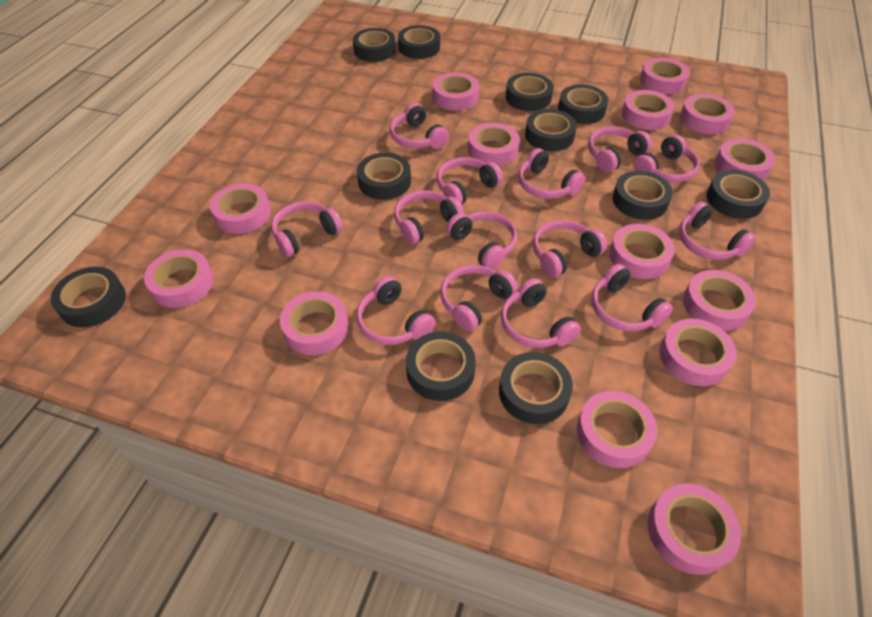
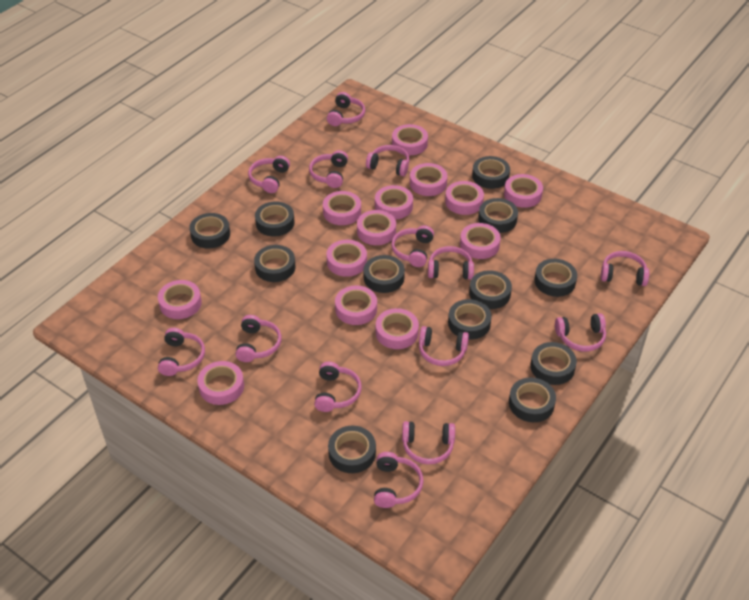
black tape: [51,267,126,327] [353,28,396,62] [357,153,411,200] [398,25,440,59] [406,332,476,401] [499,352,573,424] [506,73,553,111] [525,109,577,151] [558,85,608,124] [612,171,673,220] [707,170,770,219] = 11 -> [189,213,230,249] [254,245,296,282] [255,201,295,236] [328,426,376,473] [364,255,405,293] [448,299,492,340] [469,270,512,309] [472,156,510,189] [478,198,518,233] [509,377,556,422] [530,342,577,385] [535,259,577,297] = 12
pink tape: [144,249,214,308] [210,183,271,234] [280,291,349,355] [433,72,479,111] [468,123,520,166] [577,391,657,468] [609,224,675,279] [622,90,674,130] [640,58,690,94] [648,483,741,575] [659,319,736,386] [680,93,735,134] [683,270,756,331] [715,138,775,180] = 14 -> [158,280,202,319] [198,361,244,405] [323,191,361,225] [326,240,367,277] [335,285,377,325] [357,210,396,245] [375,185,413,219] [376,308,419,349] [392,124,428,155] [410,163,447,196] [445,181,484,215] [460,223,501,259] [504,174,543,208] = 13

